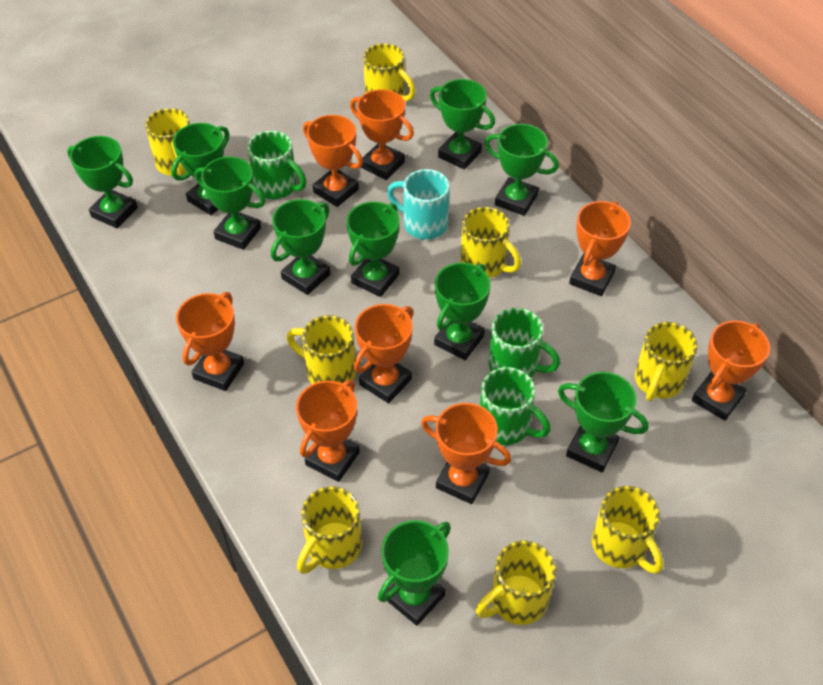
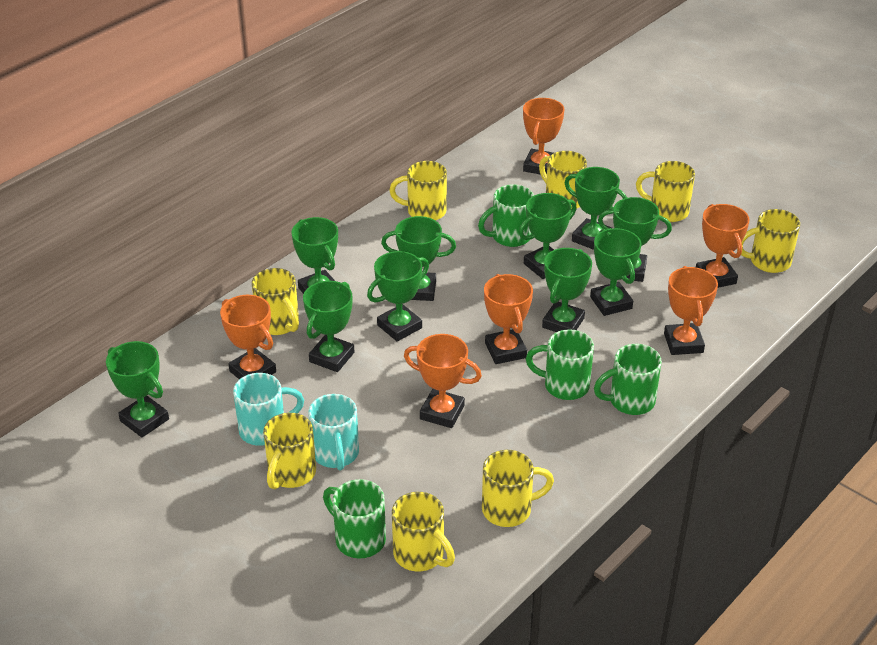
green mug: [247,131,307,199] [480,367,551,445] [488,308,561,378] = 3 -> [323,479,386,558] [478,184,534,247] [526,329,594,400] [594,344,662,415] = 4
orange trophy: [176,292,244,391] [296,380,360,482] [303,115,363,207] [350,89,414,180] [354,304,413,403] [421,403,511,504] [569,201,631,296] [692,321,770,421] = 8 -> [220,295,276,379] [404,334,482,428] [484,274,533,364] [523,98,565,175] [664,266,718,355] [696,204,750,288] = 6
turquoise mug: [387,169,450,240] = 1 -> [233,373,304,446] [308,394,359,470] = 2

